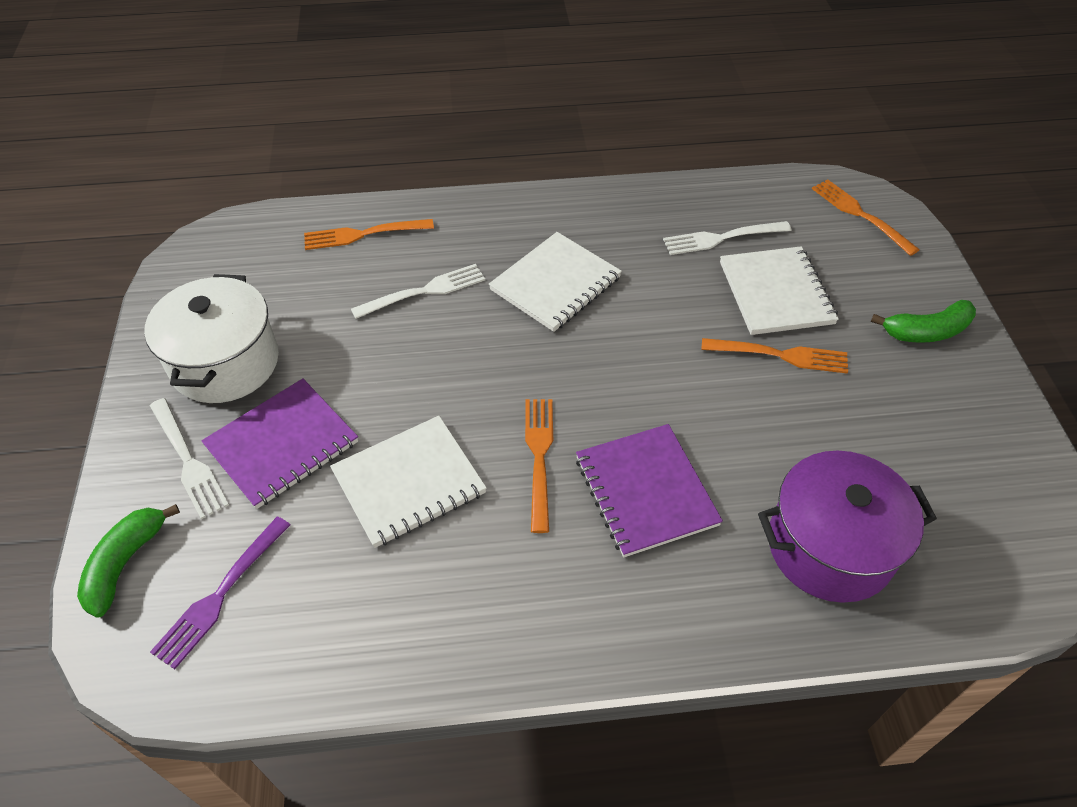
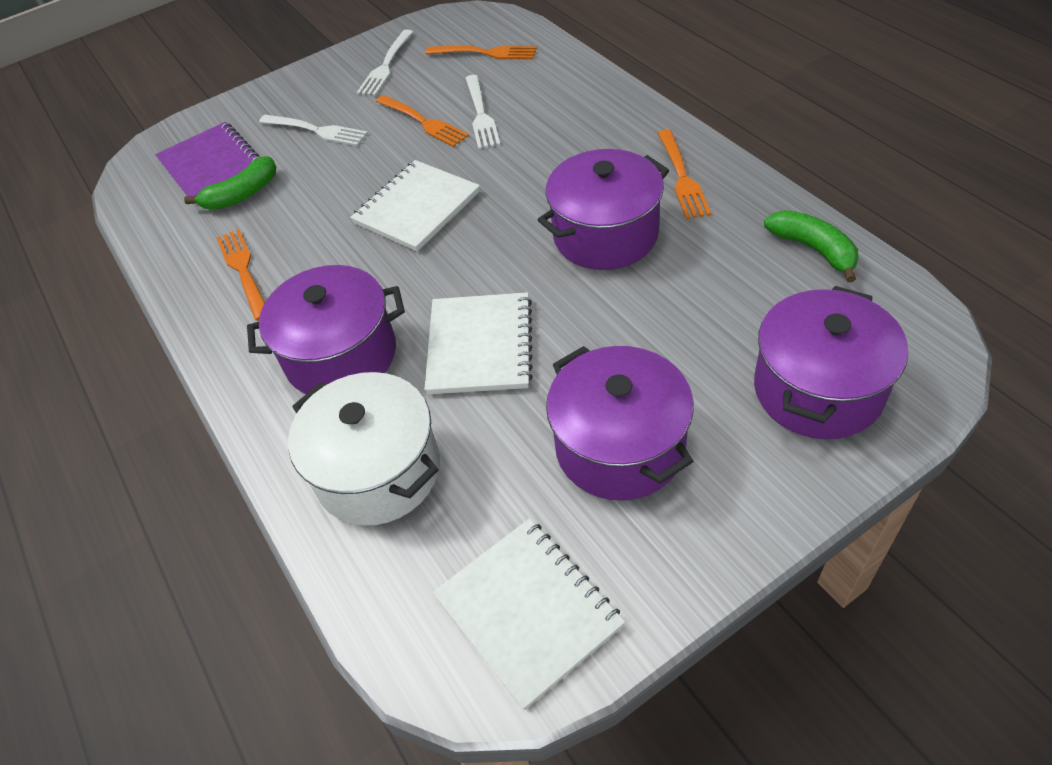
purple fork: [150,516,290,669] = 1 -> none = 0
purple notebook: [201,378,358,509] [576,424,723,557] = 2 -> [155,122,259,196] = 1
purple pot: [758,451,937,603] = 1 -> [247,265,405,394] [538,149,669,270] [546,346,694,501] [754,286,908,439] = 4

